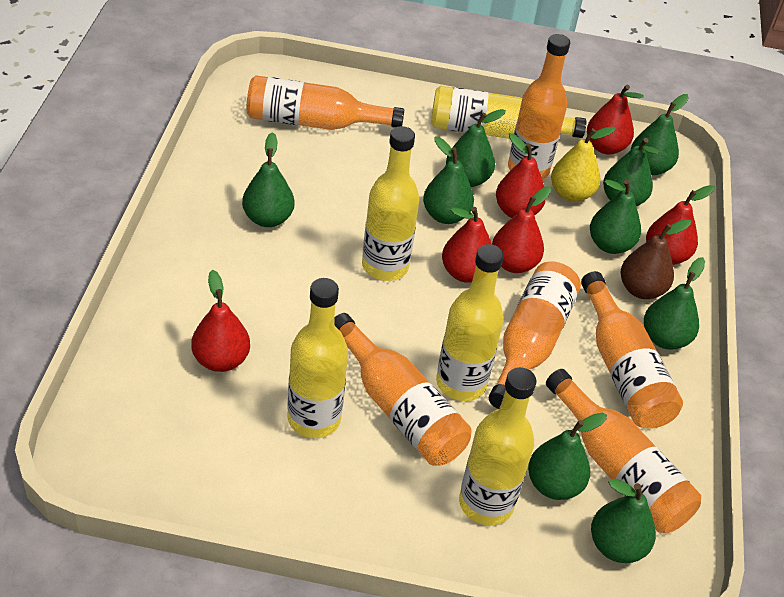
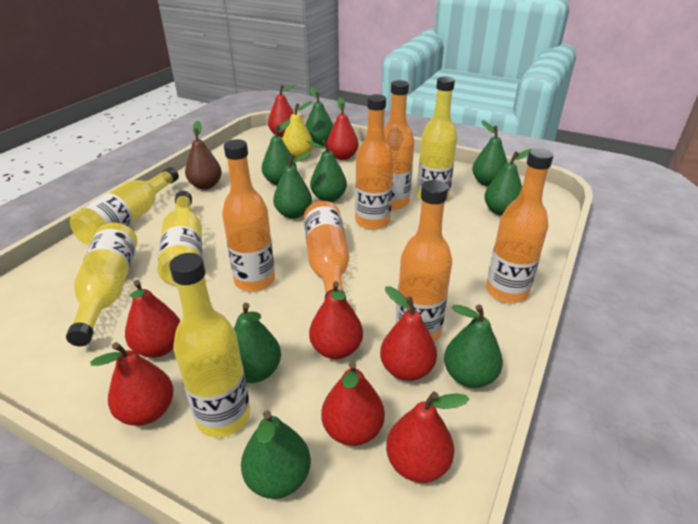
red pear: [191,270,250,372] [442,207,492,283] [492,187,551,273] [496,133,546,218] [587,85,644,154] [646,185,715,265] = 6 -> [90,342,173,426] [125,280,180,358] [268,84,296,138] [309,281,363,359] [321,361,385,446] [327,97,359,160] [380,286,437,381] [386,391,469,483] = 8

